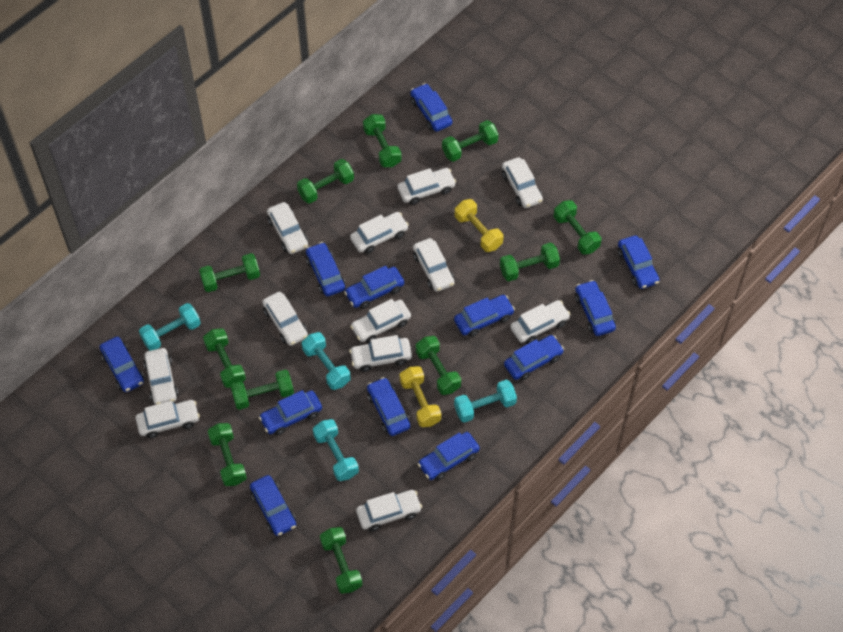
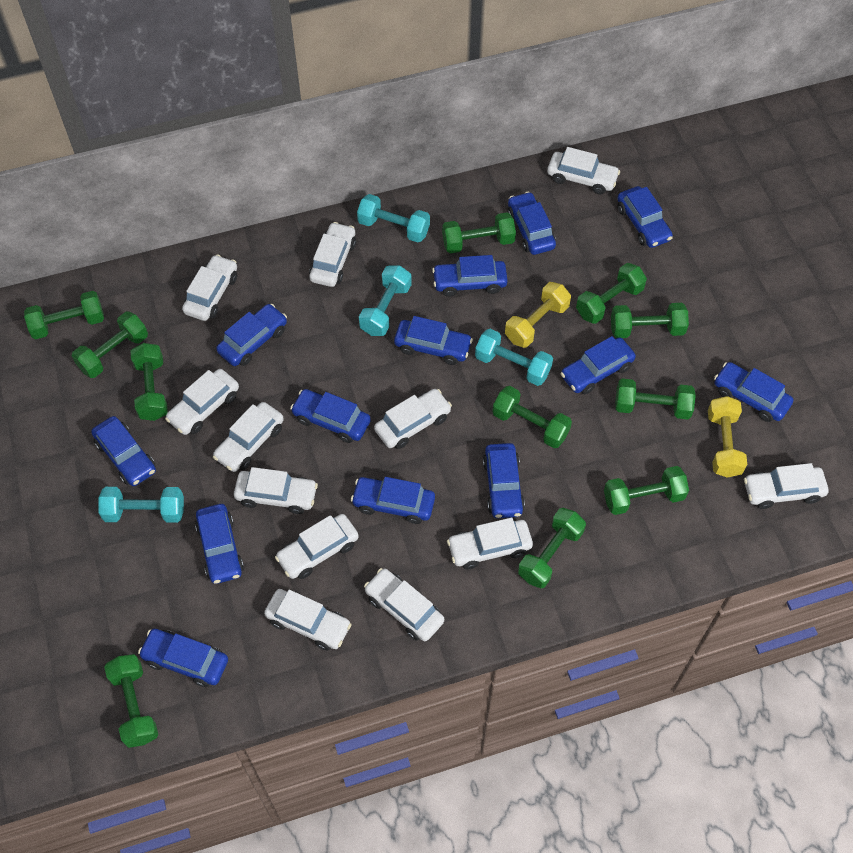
blue car: [100,337,144,392] [250,475,296,536] [259,390,322,435] [306,242,345,296] [344,266,404,309] [367,377,410,436] [410,83,452,132] [418,432,480,481] [454,295,515,337] [504,335,564,381] [575,280,616,336] [618,235,659,289] = 12 -> [91,416,156,486] [138,629,228,687] [195,504,244,584] [216,304,287,366] [290,389,371,443] [351,477,435,524] [394,316,473,365] [432,255,508,297] [483,443,525,518] [508,192,556,255] [561,336,636,394] [617,186,673,248] [714,362,793,422] = 13

